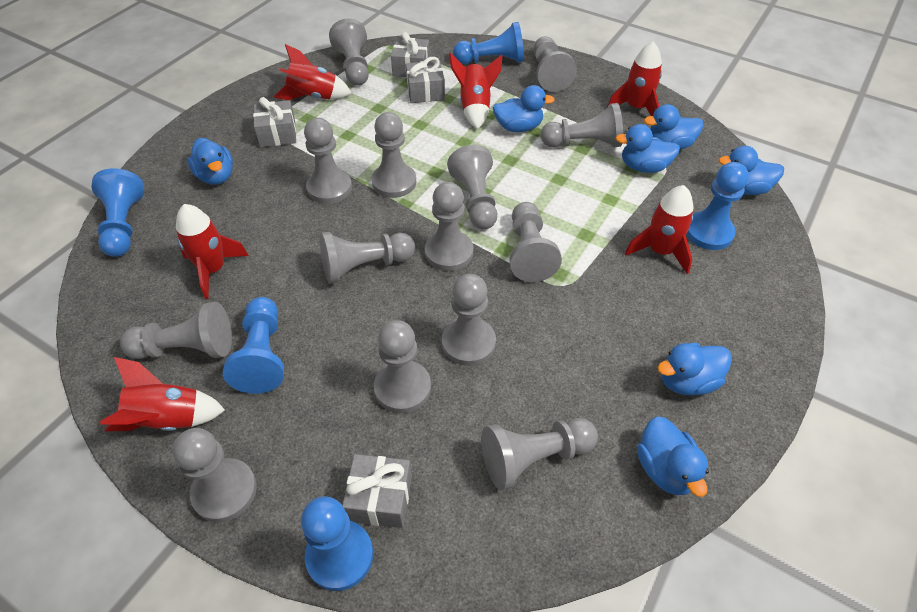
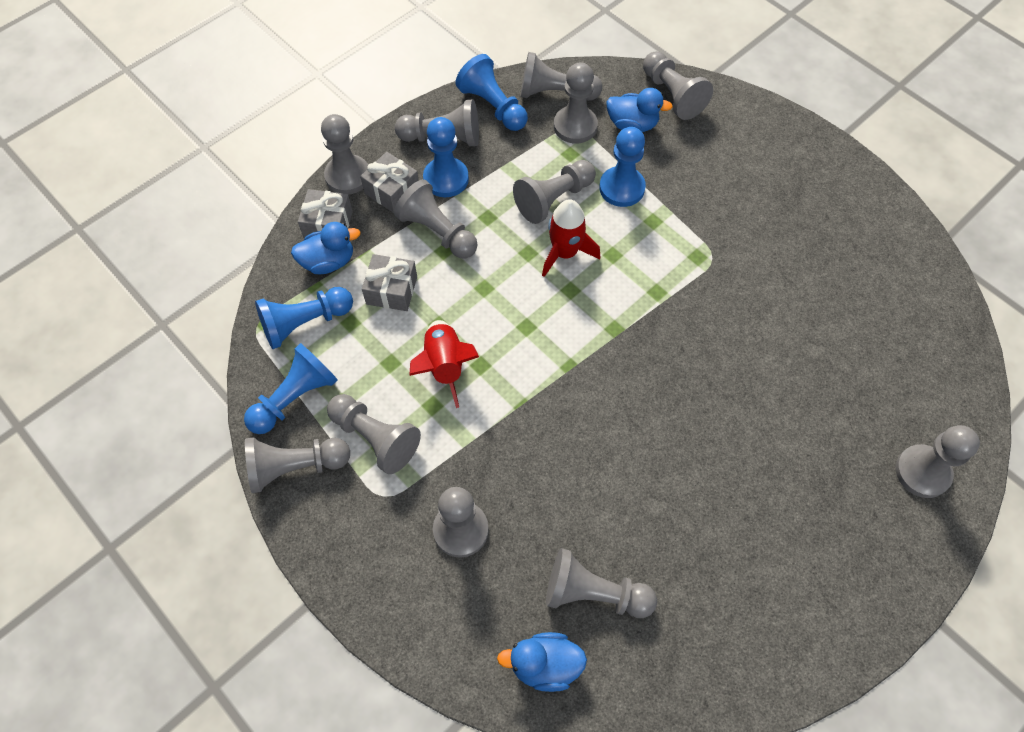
blue duck: [187,138,233,185] [493,85,555,132] [615,124,680,173] [637,417,709,497] [644,104,703,149] [657,343,732,395] [718,146,784,195] = 7 -> [291,222,361,274] [497,632,587,692] [606,88,673,132] = 3
grey gift: [253,97,296,147] [342,454,412,528] [391,32,430,78] [406,57,445,103] = 4 -> [298,189,353,238] [360,152,419,213] [362,254,417,311] = 3
grey pawn: [120,302,232,359] [172,428,257,522] [304,118,352,204] [320,232,415,284] [329,18,369,86] [372,112,416,198] [374,320,431,413] [425,182,473,271] [442,274,496,366] [447,145,497,230] [481,418,598,490] [510,202,562,282] [534,36,577,92] [541,103,623,148] = 14 -> [245,437,350,493] [321,114,368,195] [327,394,421,474] [394,179,478,259] [395,99,479,146] [433,487,489,558] [513,160,596,224] [520,52,602,101] [546,548,657,618] [554,62,598,144] [643,51,713,120] [896,425,980,498] = 12
red rocket: [100,357,225,432] [176,204,249,299] [274,44,352,100] [449,53,502,129] [607,42,662,116] [625,185,693,274] = 6 -> [409,320,479,408] [542,199,600,277] = 2

